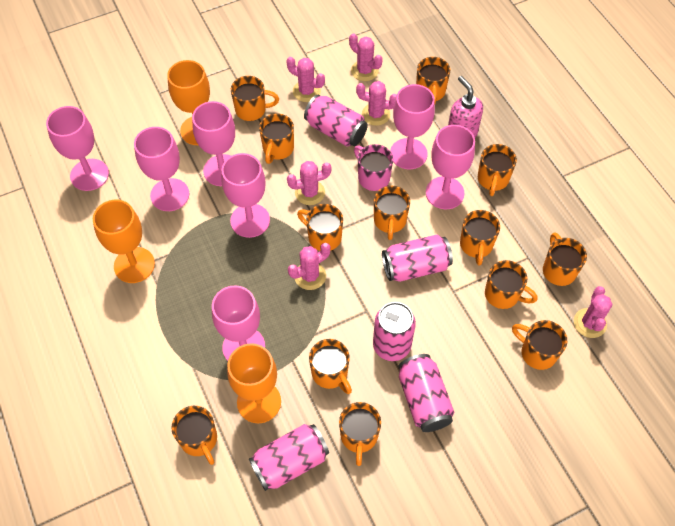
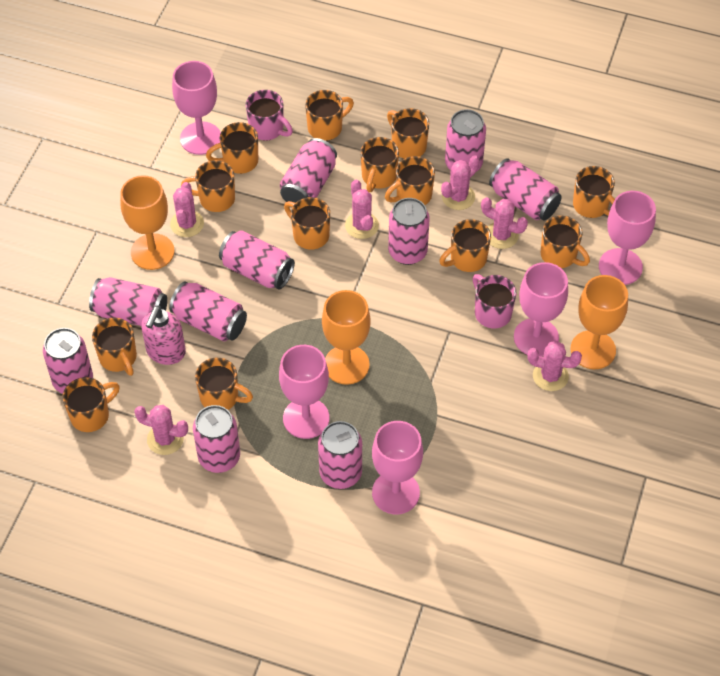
pink can: [249,424,329,491] [304,95,368,147] [373,302,416,361] [382,235,453,282] [398,354,454,432] = 5 -> [43,328,93,394] [89,277,167,326] [169,281,247,341] [193,405,240,473] [219,230,295,290] [280,138,337,203] [318,421,362,489] [388,198,430,265] [445,109,486,172] [489,158,562,221] = 10
pink goblet: [46,106,109,191] [134,127,189,211] [192,101,235,186] [212,285,265,361] [221,153,270,238] [390,84,435,169] [426,125,475,209] = 7 -> [172,61,221,155] [279,345,329,439] [372,421,423,514] [514,262,568,357] [599,191,656,285] = 5
pink mug: [354,144,393,191] = 1 -> [245,90,293,140] [473,274,516,328] = 2

